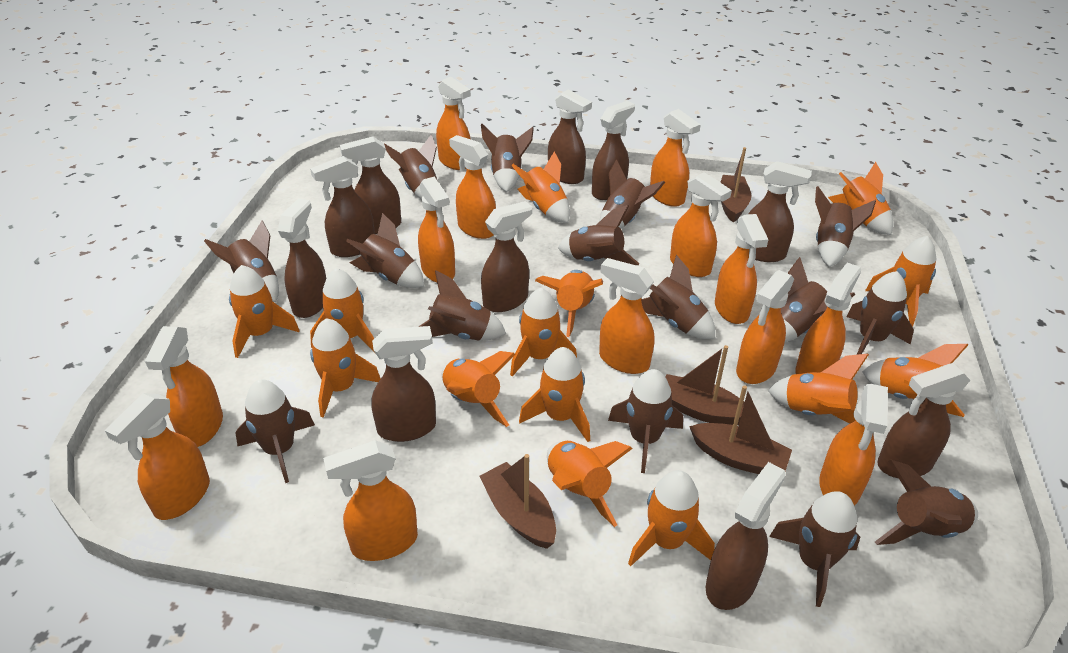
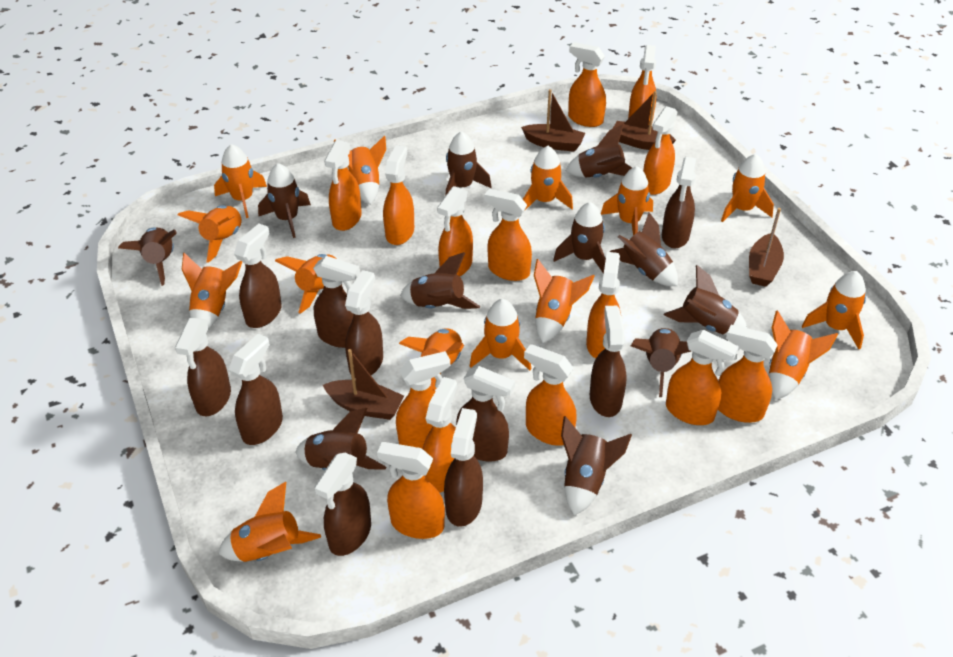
brown rocket: [204,220,279,302] [235,379,315,483] [346,213,424,288] [384,135,438,200] [419,270,506,341] [481,124,534,192] [558,205,639,265] [599,159,665,229] [608,369,683,473] [642,255,715,339] [769,491,860,607] [781,257,855,342] [815,186,876,267] [846,271,914,355] [875,460,978,545] = 15 -> [118,227,177,286] [258,163,311,238] [295,408,386,470] [400,252,480,309] [445,131,491,196] [553,202,606,274] [561,416,632,516] [566,124,632,178] [610,212,678,286] [631,328,691,397] [664,265,747,335] = 11
orange spray bottle: [105,393,210,520] [145,326,223,447] [323,440,418,561] [418,177,455,283] [436,77,471,170] [449,135,496,239] [599,258,654,374] [650,109,701,207] [670,172,732,277] [715,214,768,324] [736,270,794,384] [795,263,861,374] [819,384,888,506] = 13 -> [324,140,362,231] [377,442,445,539] [383,145,414,245] [396,351,450,449] [423,377,457,493] [437,186,473,276] [484,189,532,281] [524,344,577,446] [568,42,606,127] [586,252,621,358] [628,45,656,125] [643,106,677,195] [666,330,739,425] [718,325,778,423] = 14

